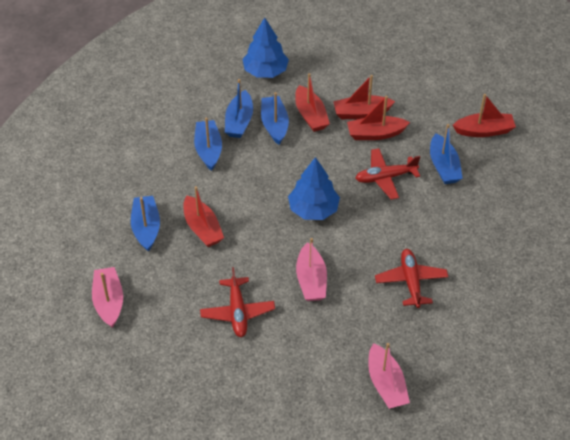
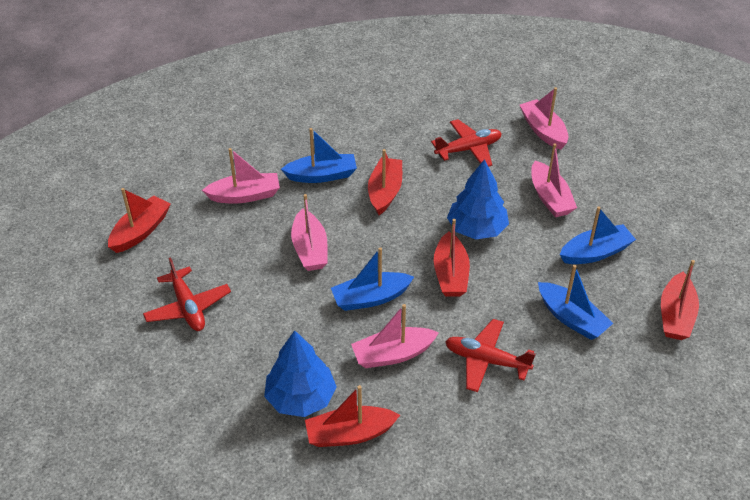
blue boat: [131,196,160,252] [194,118,222,171] [225,79,253,138] [261,92,289,145] [430,124,463,184] = 5 -> [281,128,357,183] [331,247,414,311] [538,265,613,340] [560,206,636,264] = 4
pink boat: [92,267,123,328] [296,238,327,301] [368,343,410,409] = 3 -> [202,148,280,204] [291,194,327,271] [351,304,439,368] [520,87,568,150] [531,143,577,217] = 5

